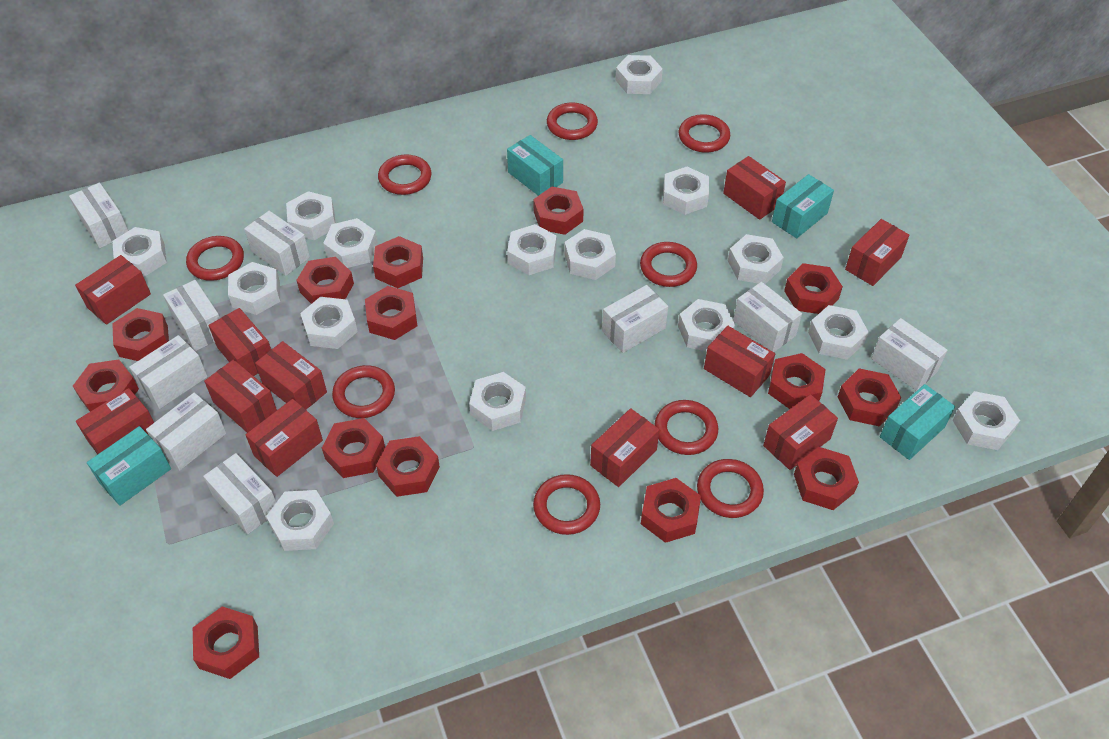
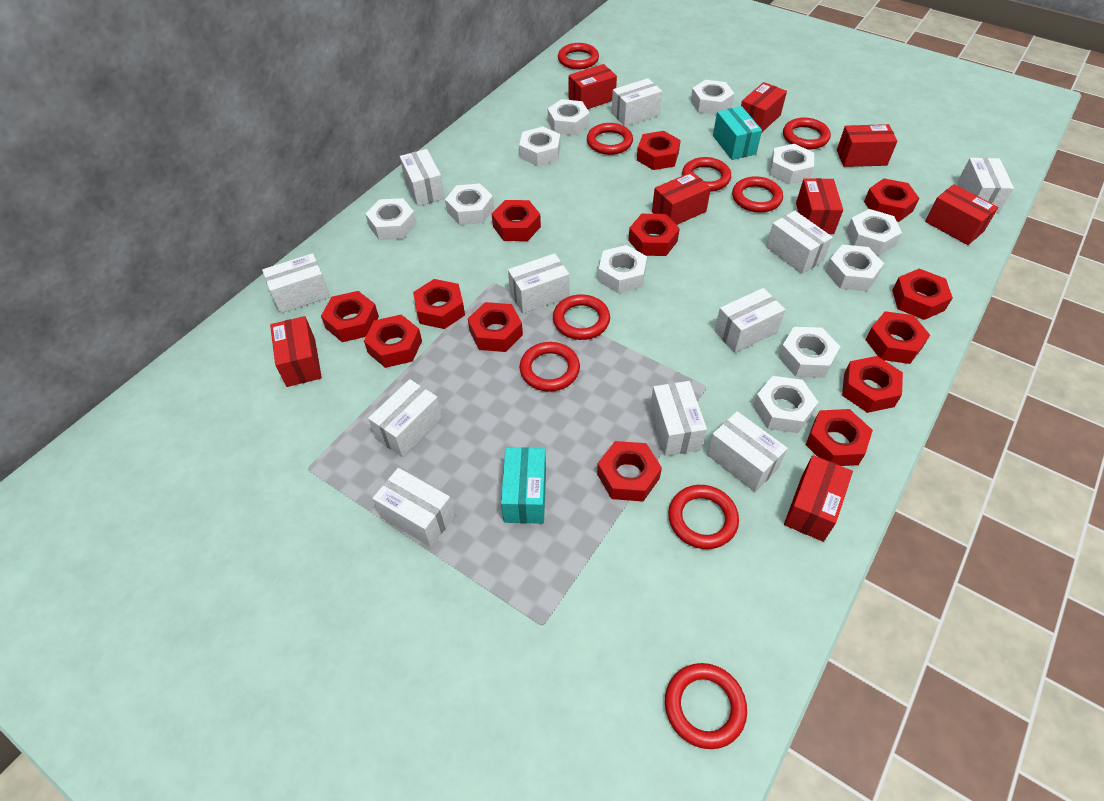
red box: [75,255,151,325] [76,388,154,454] [204,359,277,433] [208,308,271,376] [245,399,323,477] [255,341,327,409] [590,408,660,487] [704,326,775,397] [723,156,786,220] [763,394,838,470] [845,219,909,286] = 11 -> [270,316,322,387] [569,64,617,109] [652,172,711,225] [741,82,787,132] [784,455,853,542] [796,178,843,234] [837,124,897,167] [925,184,998,245] = 8
red nut: [73,360,139,411] [112,308,169,361] [193,606,259,679] [296,257,354,304] [322,418,385,478] [365,286,417,340] [373,236,423,288] [376,436,440,497] [533,187,584,235] [641,478,701,543] [768,353,826,409] [784,263,843,314] [794,447,859,510] [838,368,901,426] = 14 -> [321,291,379,342] [364,315,422,368] [413,279,465,329] [468,302,523,352] [492,200,541,241] [597,441,662,502] [628,214,680,256] [637,131,681,170] [806,409,873,466] [842,356,903,413] [864,178,919,222] [865,311,930,364] [892,269,953,320] = 13
turquoise box: [87,426,171,506] [507,135,563,196] [772,174,834,238] [880,384,955,460] = 4 -> [501,447,546,524] [713,106,762,160] = 2
white box: [69,182,128,248] [129,335,208,409] [146,393,226,471] [163,280,220,351] [203,453,276,534] [244,211,310,276] [602,285,668,353] [733,282,802,352] [871,318,947,391] = 9 -> [262,253,330,313] [368,379,442,457] [373,468,455,547] [400,149,445,206] [508,253,569,314] [611,78,662,126] [650,381,707,456] [707,411,788,492] [714,288,785,353] [766,211,833,274] [957,158,1014,213] = 11
white nut: [112,227,167,277] [228,262,280,315] [266,490,334,551] [286,191,335,240] [300,297,358,349] [323,218,378,268] [469,372,526,431] [507,224,557,275] [564,229,616,280] [615,55,663,94] [663,167,709,215] [678,299,735,351] [728,234,784,284] [808,305,868,360] [952,391,1020,450] = 15 -> [365,198,417,240] [445,184,494,225] [519,127,560,166] [548,99,590,136] [598,245,647,293] [691,80,734,115] [753,376,819,433] [770,144,814,185] [778,327,841,378] [825,245,884,291] [846,209,902,255] = 11

